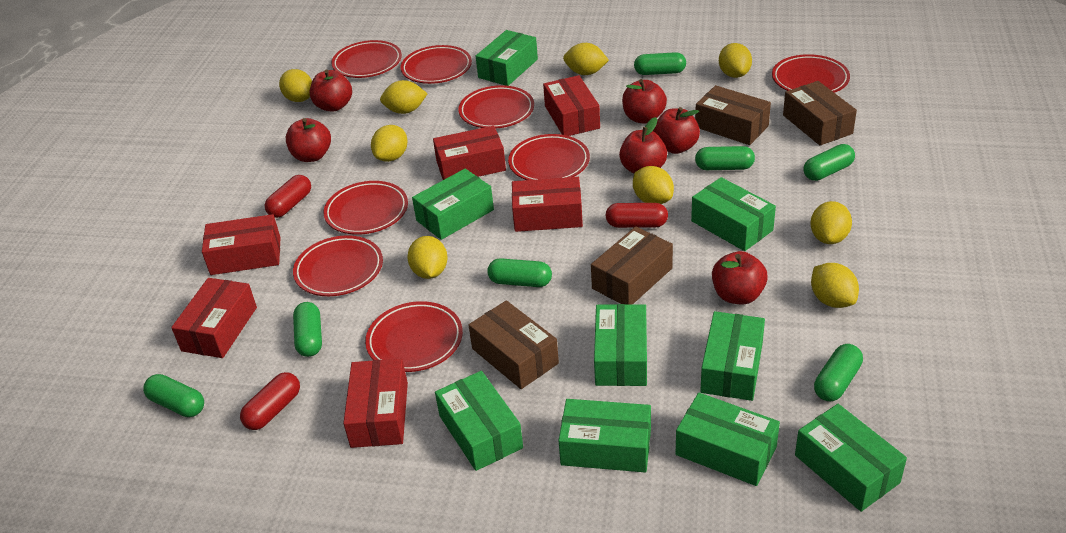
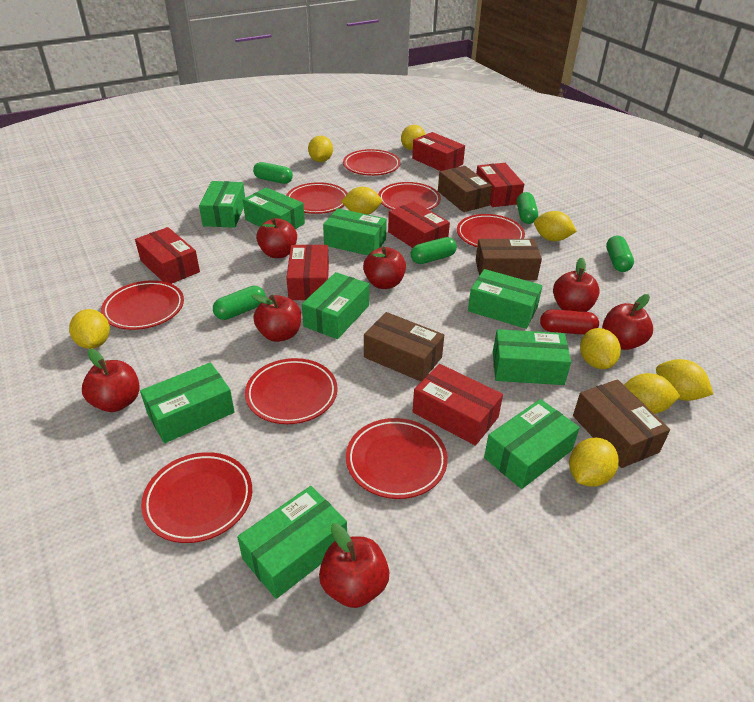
green capsule: [143,374,204,417] [293,302,322,357] [487,258,552,287] [634,52,686,75] [695,146,755,170] [804,144,855,181] [814,344,863,401] = 7 -> [213,286,266,320] [253,162,293,184] [411,237,457,264] [517,192,538,224] [606,235,634,272] = 5
red apple: [286,118,331,162] [310,70,352,112] [619,117,667,173] [622,79,667,124] [653,107,700,154] [712,251,768,304] = 6 -> [82,349,140,412] [251,294,301,342] [256,218,297,258] [319,523,389,608] [363,247,406,289] [553,258,600,312] [602,294,653,350] = 7
red capsule: [240,372,300,430] [265,175,311,218] [605,203,668,228] = 3 -> [540,309,599,335] = 1

